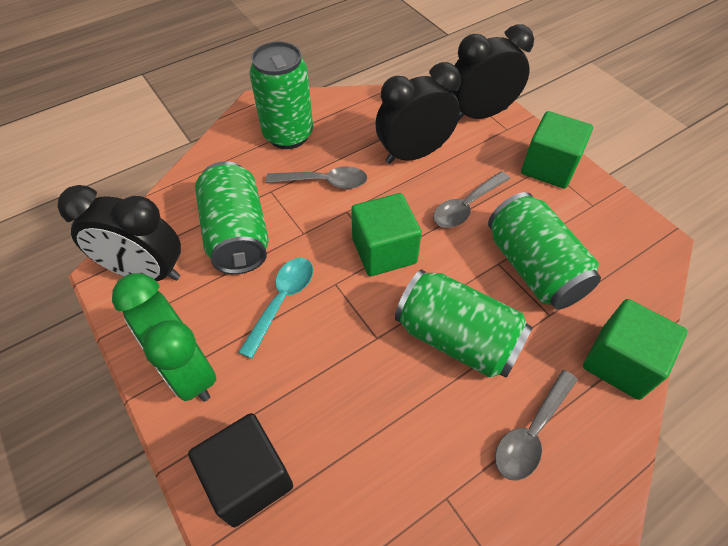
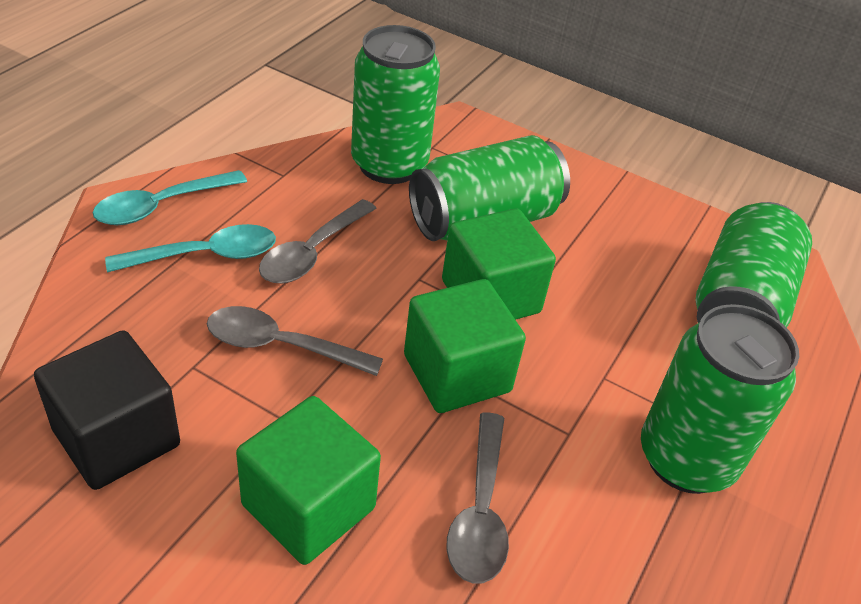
black clock: [57,185,181,281] [375,62,461,164] [451,24,534,121] = 3 -> none = 0
green clock: [112,273,217,402] = 1 -> none = 0
turquoise spoon: [238,258,313,359] = 1 -> [93,170,247,225] [105,224,276,272] = 2

